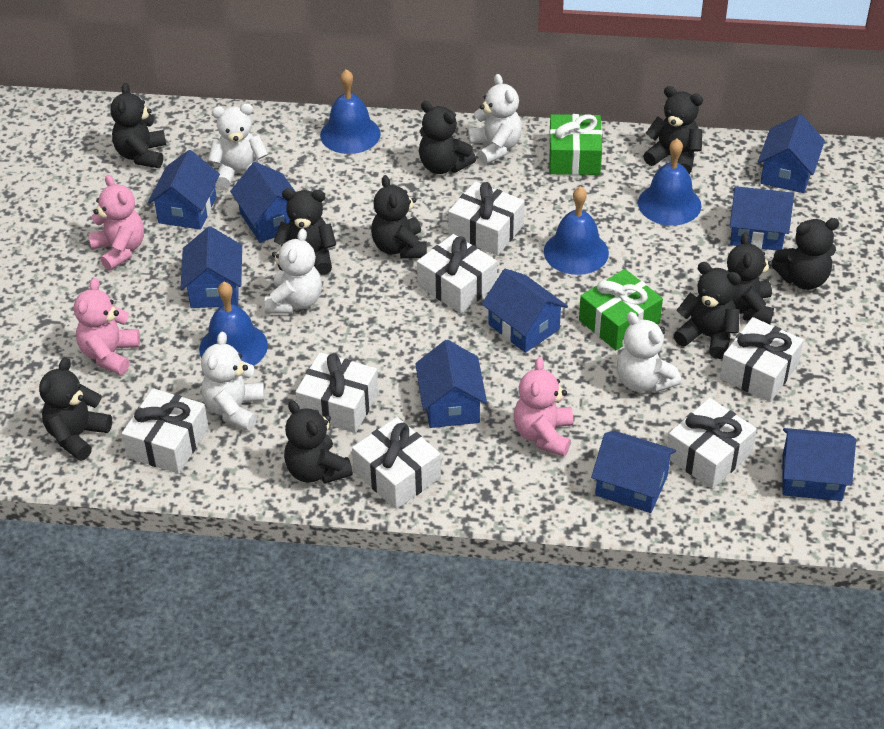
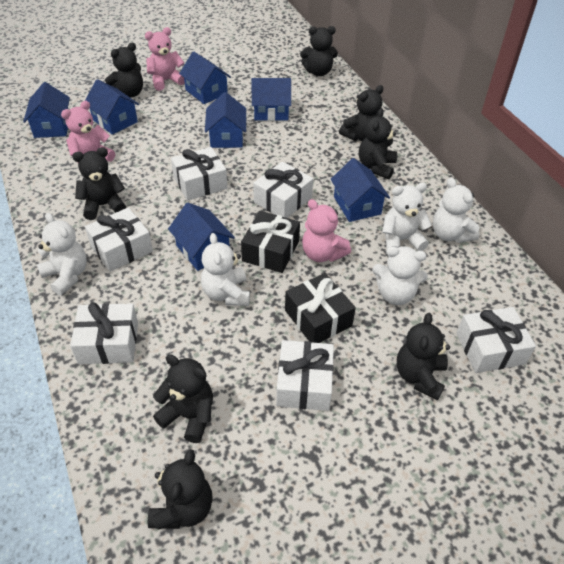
black gift: none = 0 -> [241,211,300,273] [285,273,356,343] = 2
black teddy bear: [39,358,112,461] [111,83,166,168] [273,188,336,275] [284,400,353,484] [371,175,427,259] [419,101,476,174] [643,86,703,174] [673,262,741,359] [727,232,774,324] [771,218,839,290] = 10 -> [73,147,126,220] [105,43,143,98] [148,449,213,529] [153,355,213,443] [300,26,338,76] [339,85,384,141] [359,108,397,179] [397,313,450,400] = 8
blue bell: [199,282,268,366] [320,69,381,154] [544,186,609,275] [638,138,701,226] = 4 -> none = 0
blue house: [148,150,220,230] [180,226,242,308] [230,162,295,243] [415,340,487,428] [482,269,568,353] [591,431,676,513] [730,186,794,251] [758,114,825,193] [782,428,856,501] = 9 -> [23,82,70,138] [85,79,139,135] [168,203,235,271] [179,51,231,104] [205,92,246,148] [251,78,291,121] [330,158,390,222] = 7
green gift: [549,114,602,175] [579,269,663,350] = 2 -> none = 0
white gift: [122,388,209,474] [296,352,378,433] [352,417,441,509] [417,234,497,313] [448,181,525,255] [667,398,757,489] [720,317,803,402] = 7 -> [70,302,138,364] [85,207,153,272] [171,147,227,201] [253,161,313,218] [276,340,334,411] [456,307,536,373] = 6

